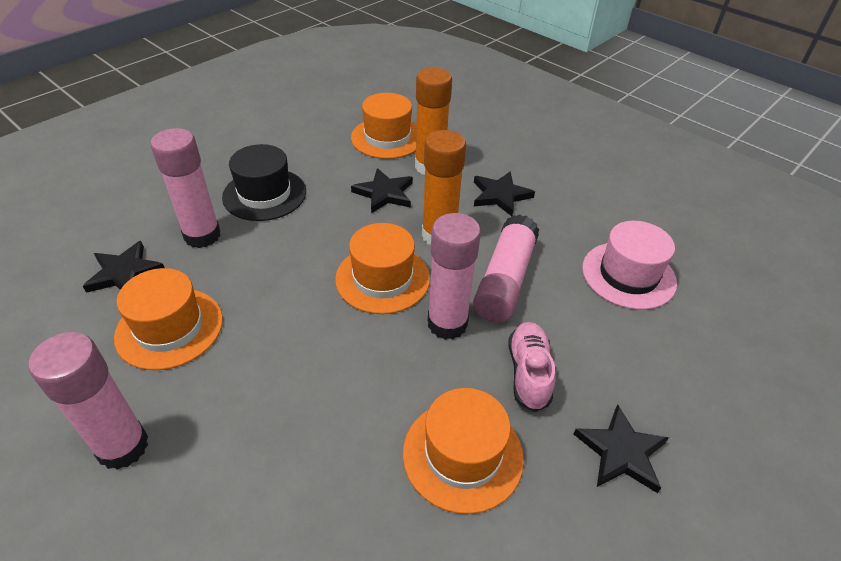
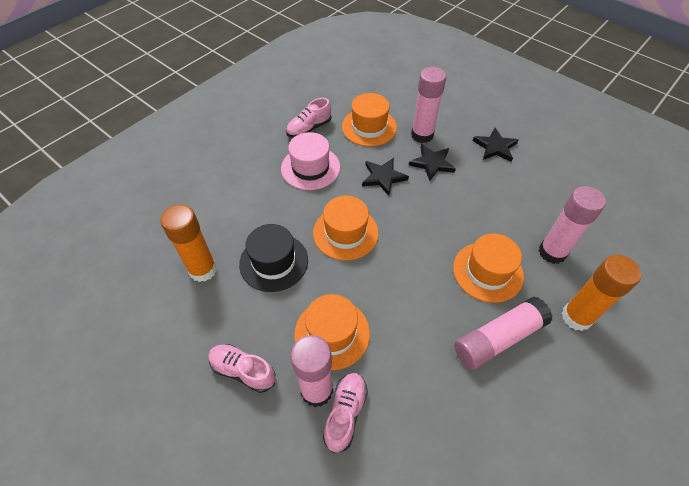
black star: [83,241,164,293] [351,168,413,214] [474,171,535,216] [574,405,669,493] = 4 -> [362,158,409,196] [409,144,456,181] [473,128,519,162] = 3
pink shoe: [508,322,555,412] = 1 -> [208,344,275,393] [286,98,331,138] [323,373,368,453] = 3

